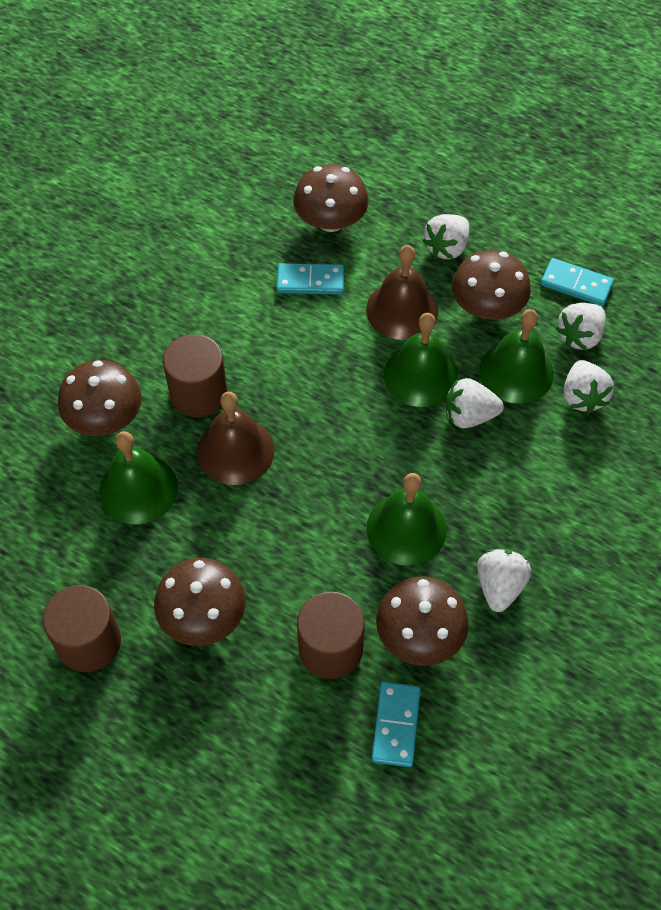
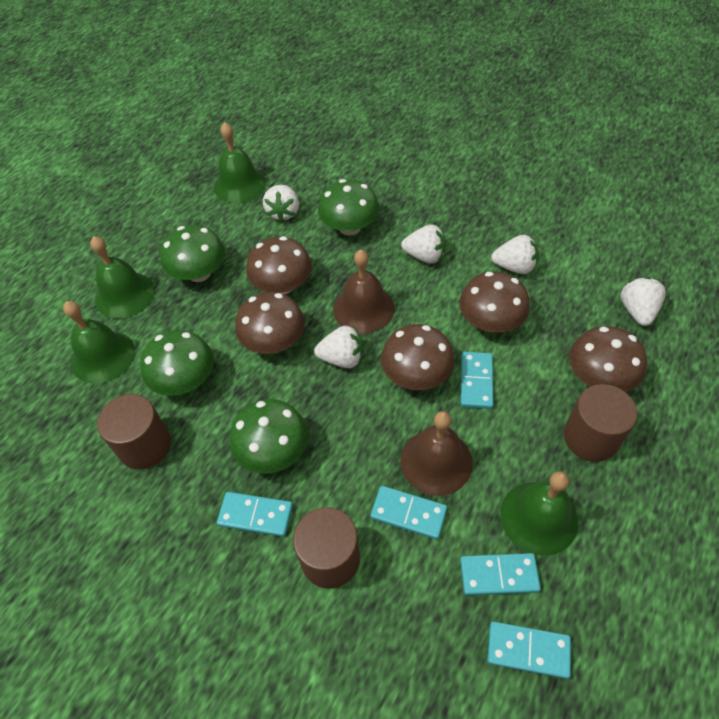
green mushroom: none = 0 -> [140,330,214,396] [160,225,225,282] [230,399,308,474] [318,179,379,236] = 4
turquoise domino: [276,263,344,295] [372,682,421,767] [541,258,614,306] = 3 -> [217,492,293,537] [370,486,447,540] [460,553,541,595] [461,352,493,409] [487,621,571,679] = 5

